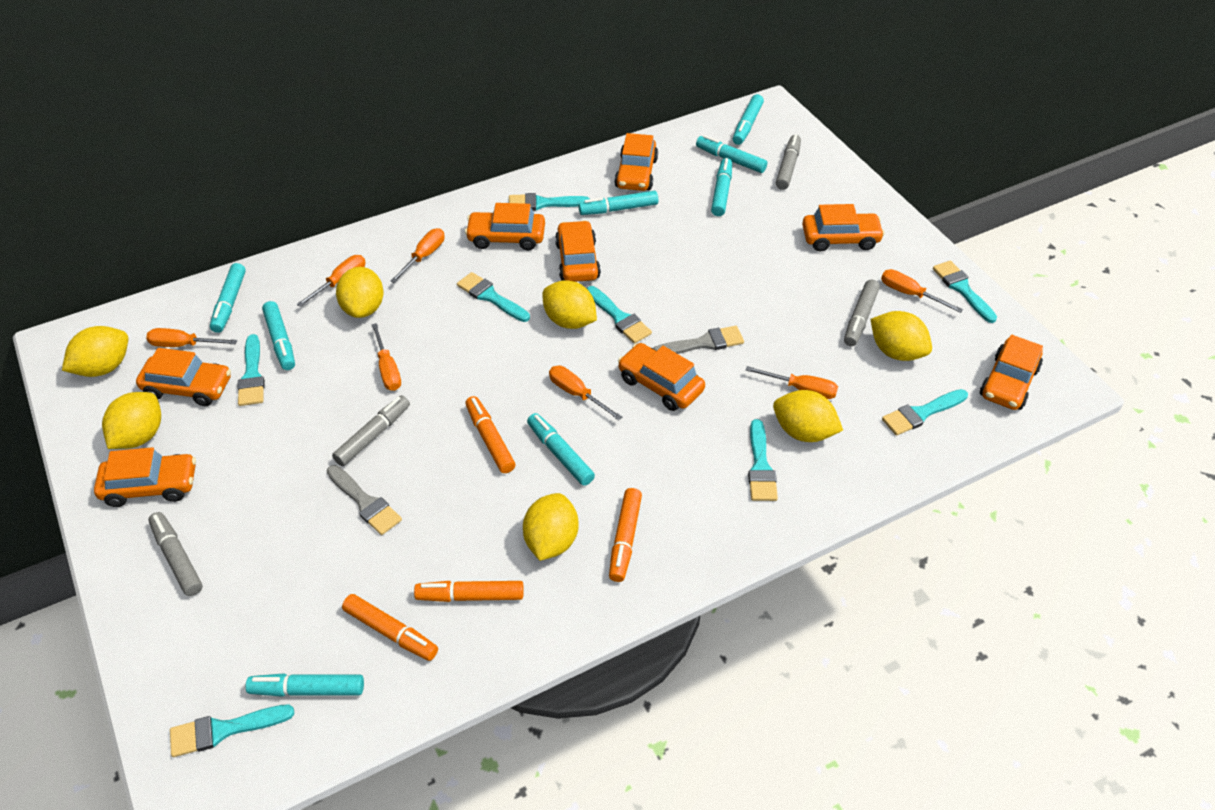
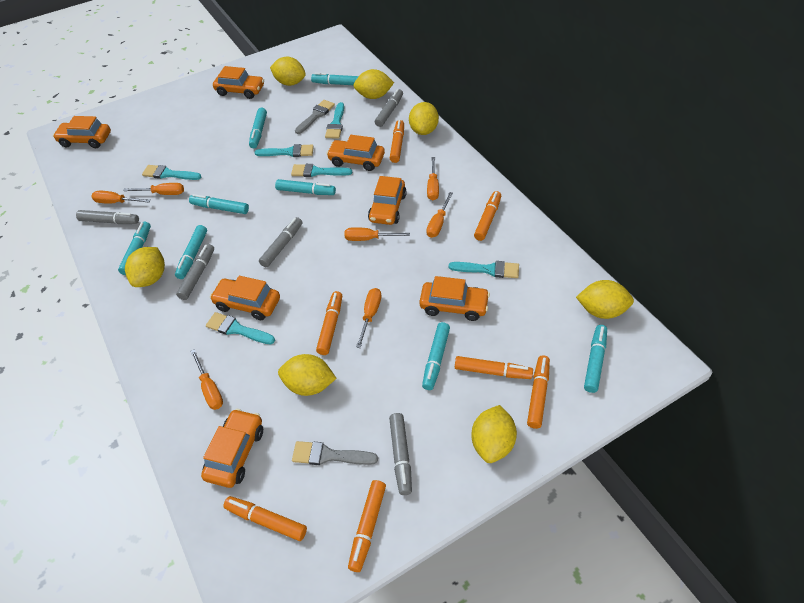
grey marker: [148,512,203,596] [332,395,410,466] [776,134,801,190] [844,280,880,346] = 4 -> [76,210,139,224] [176,244,214,300] [259,217,302,267] [375,89,403,127] [389,413,412,495] = 5
orange car: [94,447,196,507] [136,348,231,406] [465,203,545,250] [555,220,601,282] [614,133,658,191] [618,343,705,411] [802,204,885,252] [980,335,1043,410] = 8 -> [53,116,111,148] [201,409,263,488] [210,276,280,320] [213,66,264,99] [326,135,385,171] [368,176,407,225] [419,276,490,321] = 7
orange marker: [342,594,438,661] [414,581,524,602] [465,396,516,473] [609,488,642,582] = 4 -> [223,496,307,541] [316,291,342,355] [348,480,386,572] [390,120,404,163] [455,356,533,379] [474,191,501,241] [527,355,550,429] = 7
turquoise brush: [170,705,294,757] [237,334,265,406] [457,272,530,322] [509,193,590,211] [587,286,652,344] [748,419,778,501] [882,389,968,436] [933,260,997,323] = 8 -> [142,165,201,180] [206,312,275,344] [255,144,314,157] [291,164,352,177] [325,102,344,139] [449,261,519,278] = 6

